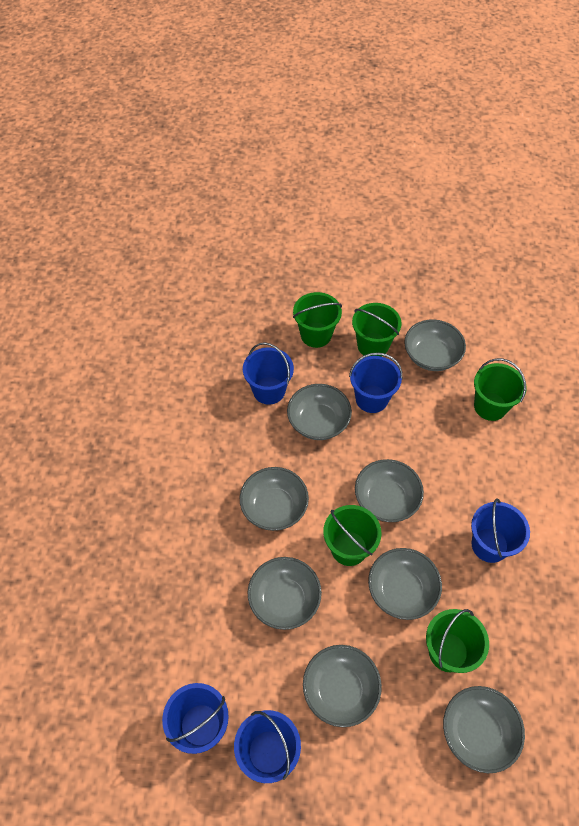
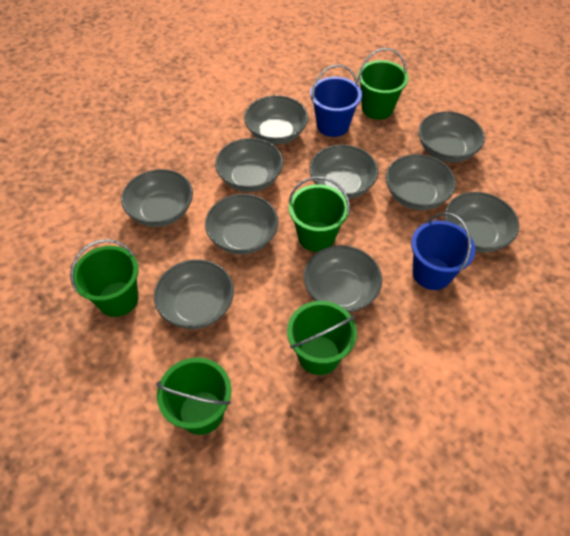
blue bucket: [162,683,229,754] [234,710,301,783] [243,342,294,405] [349,352,403,413] [471,498,530,563] = 5 -> [310,64,362,137] [411,212,476,290] = 2
grey bowl: [240,467,309,531] [248,557,322,630] [287,384,352,440] [303,645,382,727] [355,459,424,522] [368,548,442,620] [404,319,466,371] [443,686,525,773] = 8 -> [121,169,193,227] [154,259,234,329] [205,194,278,255] [215,138,283,192] [244,95,308,144] [304,245,382,313] [309,145,378,199] [386,154,456,210] [418,111,485,162] [445,192,519,252] = 10

